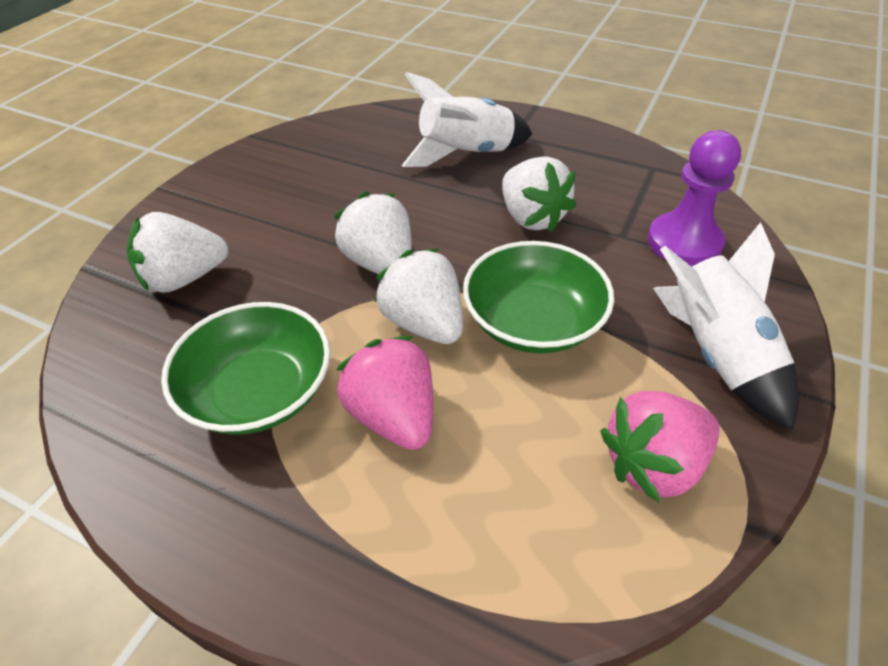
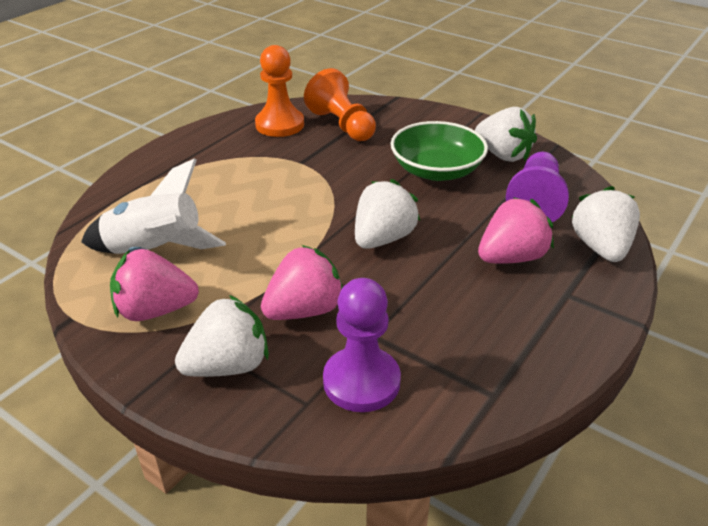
green bowl: [161,302,330,435] [463,241,614,353] = 2 -> [390,121,488,181] = 1
orange pawn: none = 0 -> [255,45,304,137] [304,68,376,141] = 2
pink strawberry: [336,336,433,450] [600,391,720,503] = 2 -> [110,249,199,321] [261,245,343,320] [478,197,554,264] = 3
purple pawn: [647,130,741,267] = 1 -> [323,278,401,412] [506,152,569,222] = 2
white rocket: [402,72,533,167] [653,222,799,430] = 2 -> [81,158,226,254] = 1

